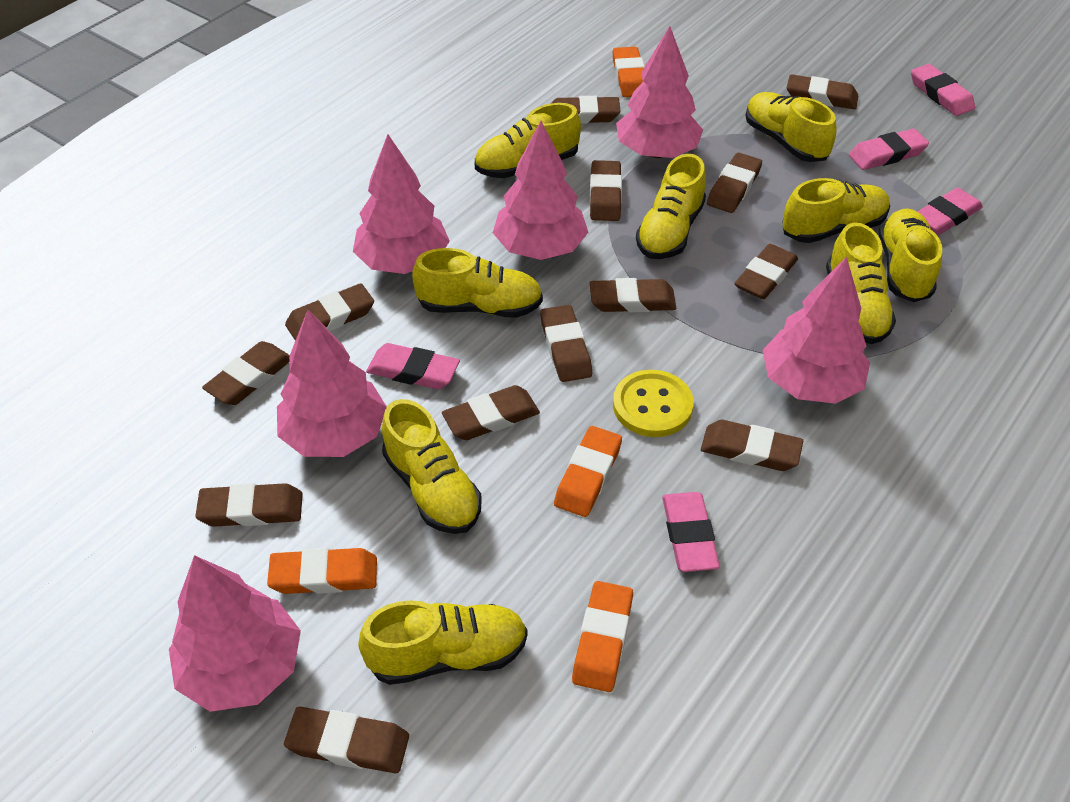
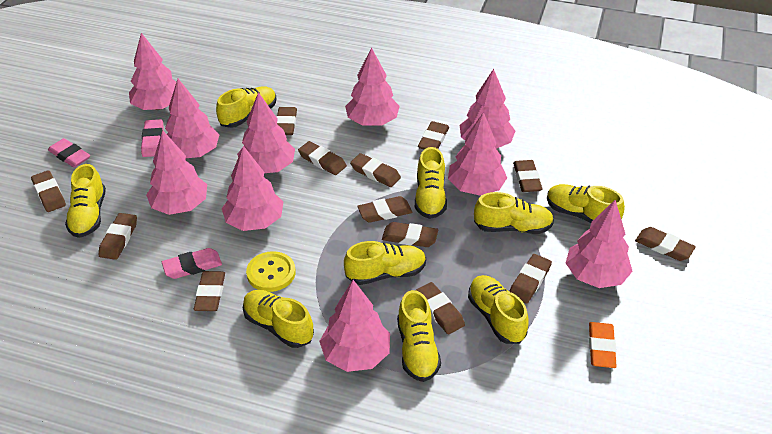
orange eraser: [267,548,377,594] [554,426,622,517] [572,581,633,692] [613,47,645,97] = 4 -> [589,322,617,368] = 1
pink eraser: [366,343,460,389] [662,492,720,572] [849,129,929,170] [911,64,975,116] [917,188,983,235] = 5 -> [48,138,90,168] [141,119,164,157] [162,248,222,279] = 3
pink tree: [169,555,301,712] [277,310,387,457] [353,134,450,274] [493,121,588,260] [616,26,703,158] [763,257,870,404] = 6 -> [129,33,176,110] [146,130,207,215] [165,79,219,158] [222,146,283,231] [237,92,295,173] [319,280,390,372] [345,47,400,126] [448,112,507,196] [460,69,515,149] [566,200,633,288] = 10

